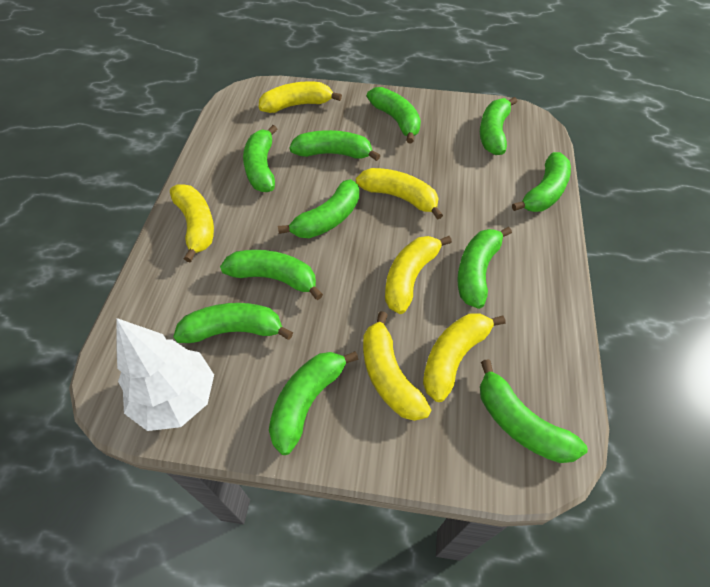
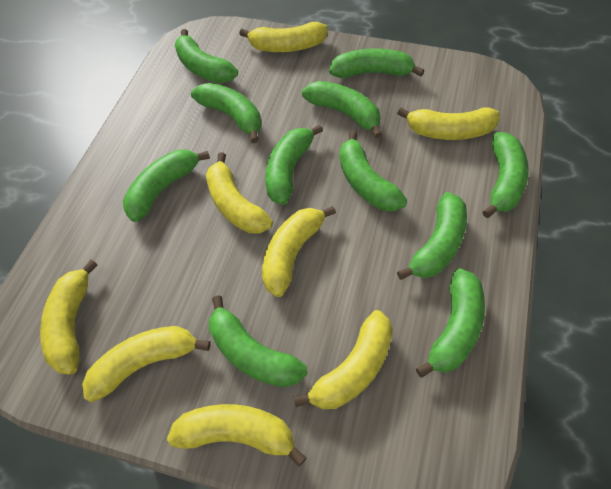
white tree: [116,318,214,431] = 1 -> none = 0
yellow banana: [170,184,214,263] [259,81,342,113] [356,168,443,220] [363,311,431,421] [385,236,452,314] [423,313,505,402] = 6 -> [40,260,97,375] [82,326,211,402] [167,404,307,467] [206,152,273,233] [239,22,328,52] [262,206,336,297] [294,310,393,409] [397,108,500,140] = 8

